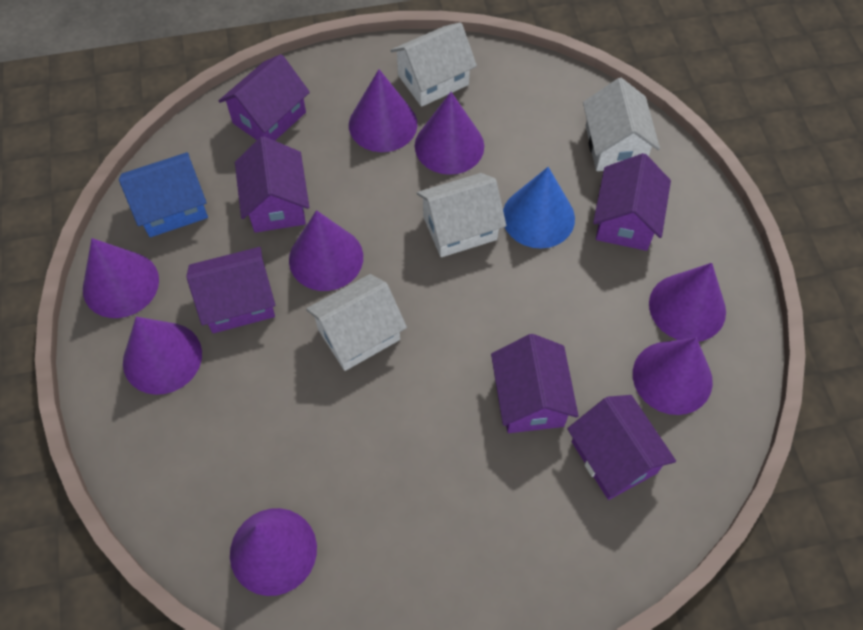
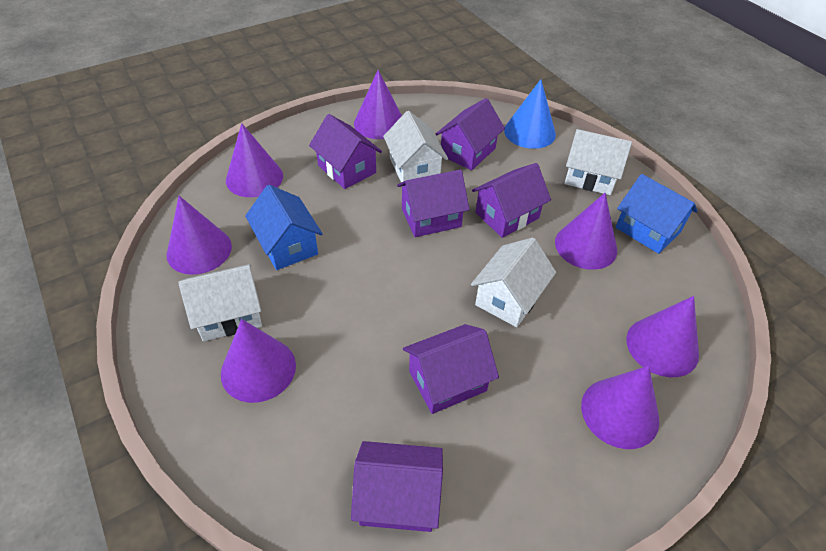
blue house: [119,152,208,237] = 1 -> [245,185,323,270] [616,174,697,254] = 2
purple cone: [83,238,159,318] [123,317,202,395] [230,508,317,596] [289,210,363,291] [349,69,417,152] [415,92,484,175] [633,338,713,415] [649,263,726,342] = 8 -> [167,196,232,275] [221,319,296,403] [226,123,283,197] [354,70,402,139] [555,193,617,270] [581,366,659,449] [626,296,699,377] = 7

